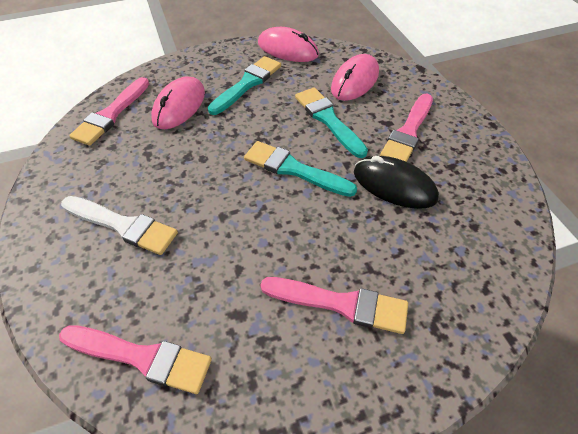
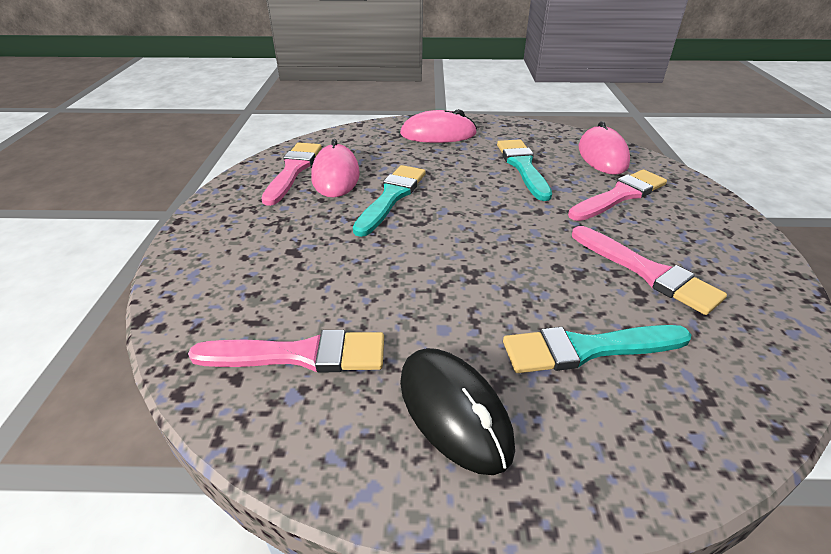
white brush: [61,196,178,255] = 1 -> none = 0

